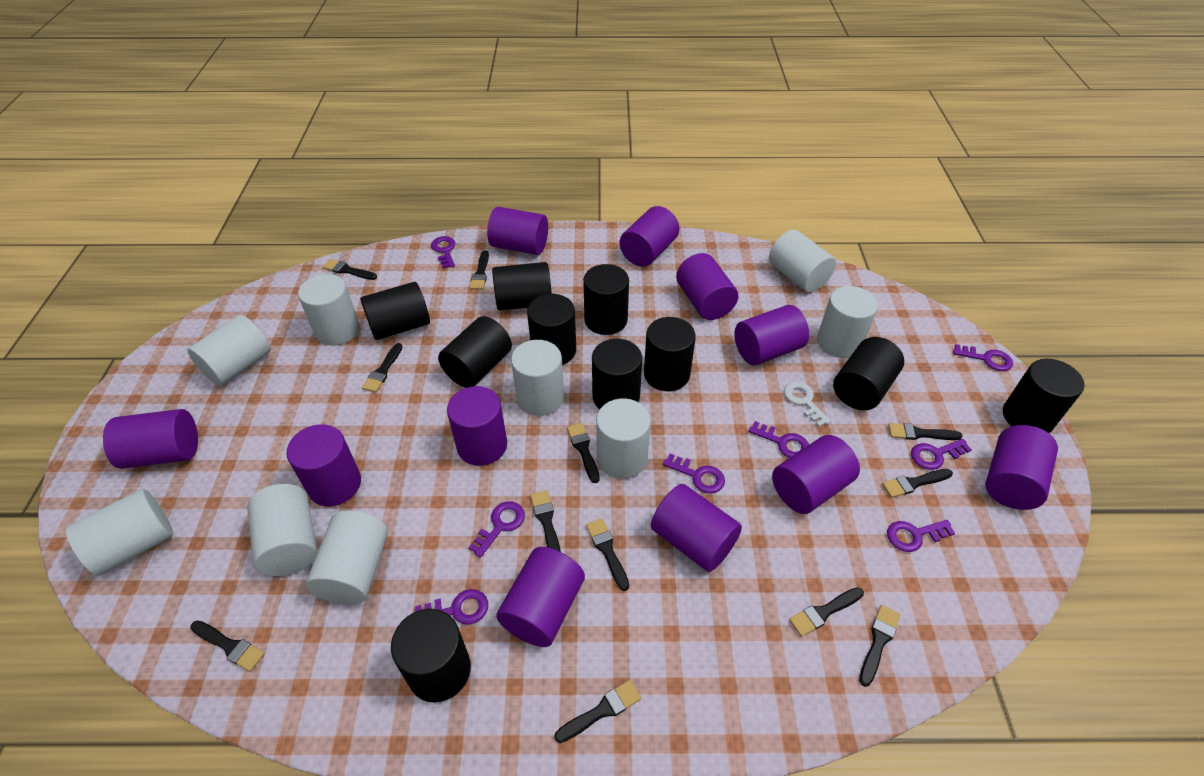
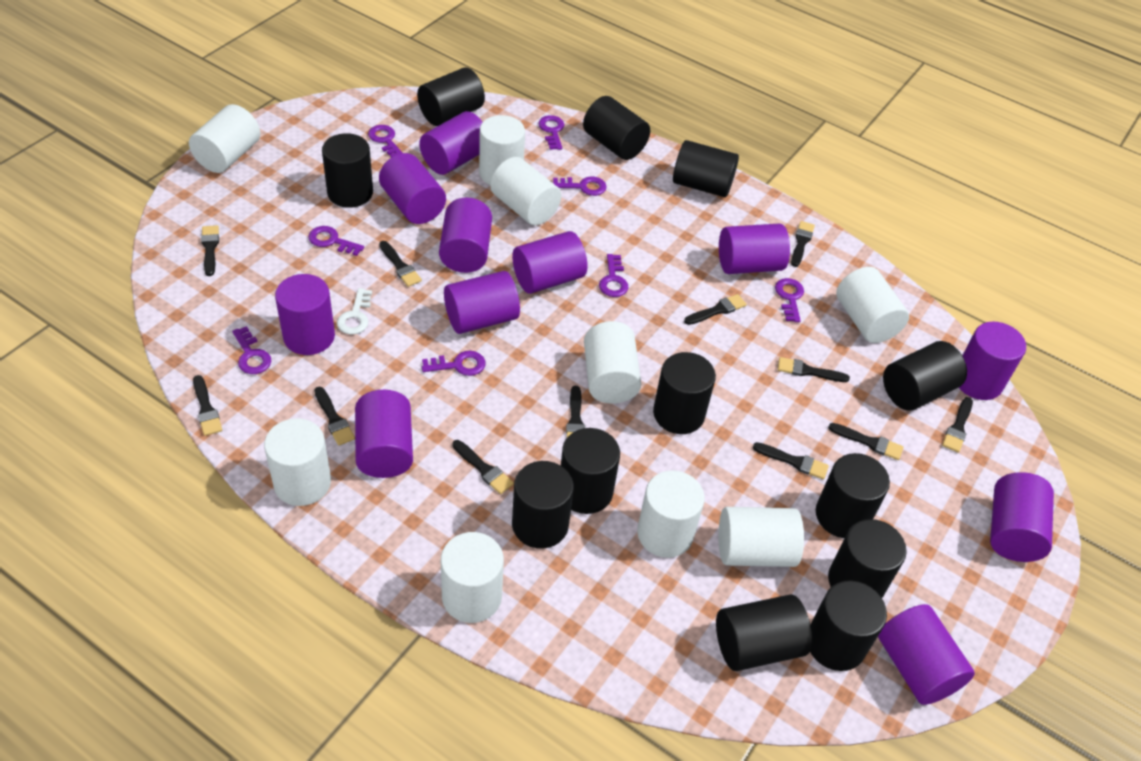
black cylinder: [360,282,430,340] [391,609,471,703] [438,316,512,388] [492,262,552,311] [527,294,576,365] [583,264,629,335] [592,339,642,409] [644,317,696,391] [833,337,904,410] [1003,359,1085,433] = 10 -> [322,133,373,208] [417,67,485,126] [512,461,574,549] [561,428,620,514] [583,96,650,160] [653,352,716,434] [673,140,739,197] [716,594,812,671] [810,580,887,671] [816,453,890,538] [828,519,907,598] [883,341,967,411] = 12

